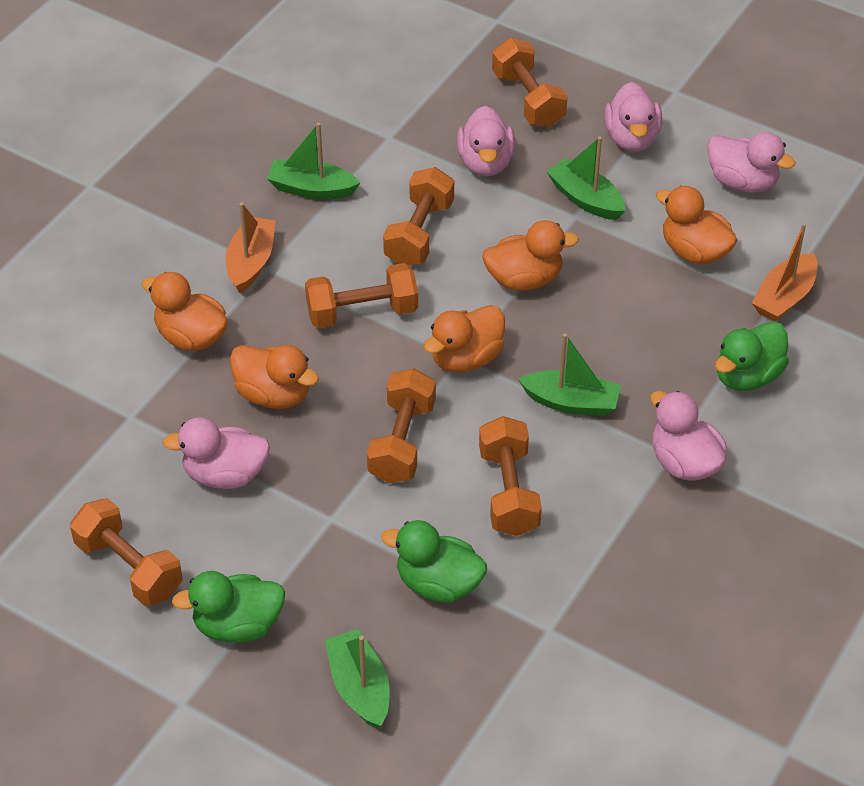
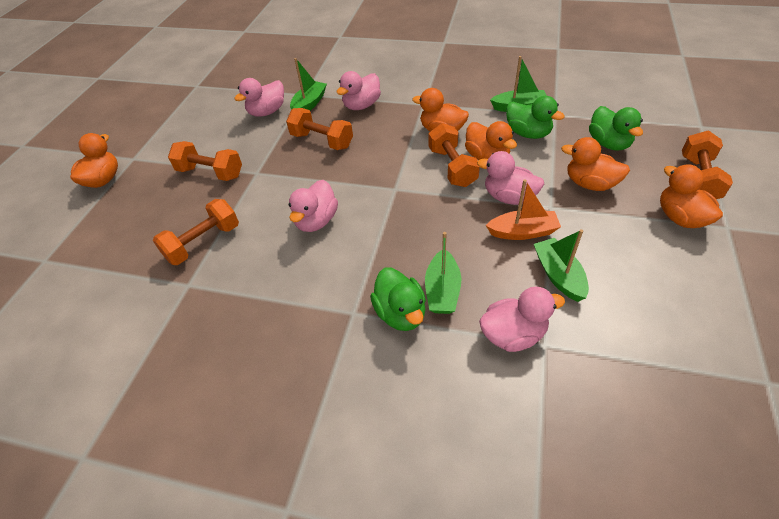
orange boat: [226,202,275,293] [752,223,818,322] = 2 -> [486,179,561,240] = 1
orange dumbbell: [70,498,183,606] [305,263,418,328] [367,368,436,483] [383,167,454,266] [479,416,542,536] [492,38,568,127] = 6 -> [153,199,239,265] [168,141,242,181] [286,108,353,150] [429,123,480,187] [682,130,733,199] = 5

